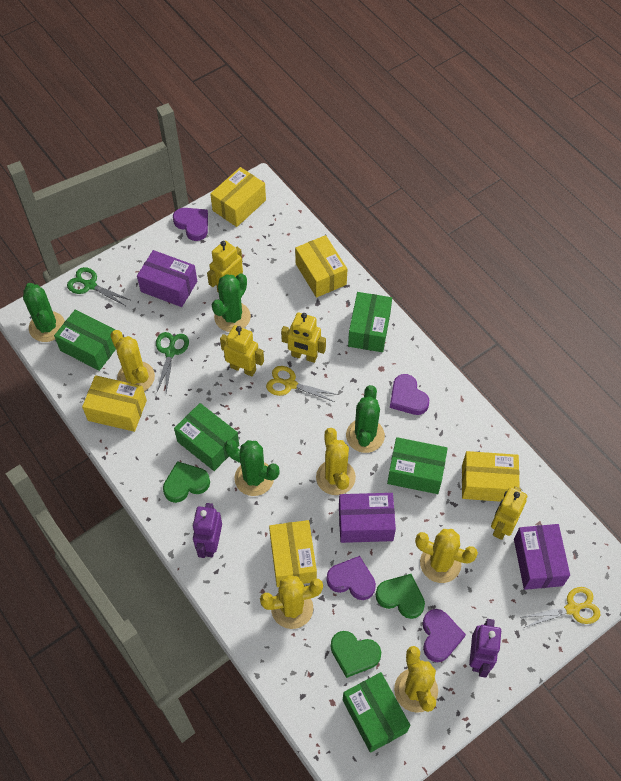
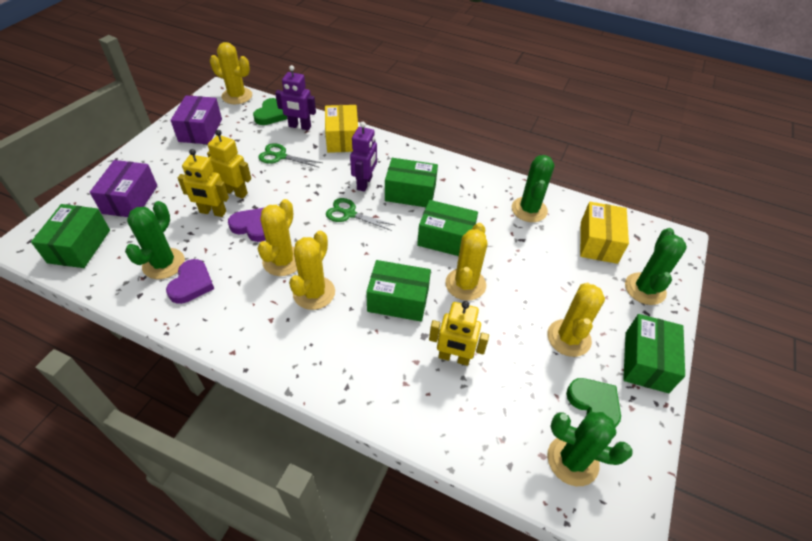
green heart: [163,461,210,503] [331,631,381,678] [376,574,425,619] = 3 -> [253,98,287,125] [566,378,621,428] = 2
purple box: [137,250,197,307] [339,493,396,543] [514,524,570,590] = 3 -> [90,160,157,217] [170,95,222,144] = 2
purple heart: [173,208,208,241] [326,556,376,600] [390,374,429,415] [422,609,466,662] = 4 -> [166,259,214,304] [228,208,265,242] = 2
yellow box: [82,375,147,432] [210,167,266,227] [269,520,317,587] [295,235,347,298] [462,451,520,502] = 5 -> [325,105,358,153] [580,202,629,264] = 2
yellow robot: [207,240,243,292] [220,325,264,376] [281,313,326,363] [491,486,527,540] = 4 -> [178,149,229,217] [207,130,251,199] [429,301,489,366] = 3
yellow scissors: [266,366,338,402] [520,587,600,628] = 2 -> none = 0

